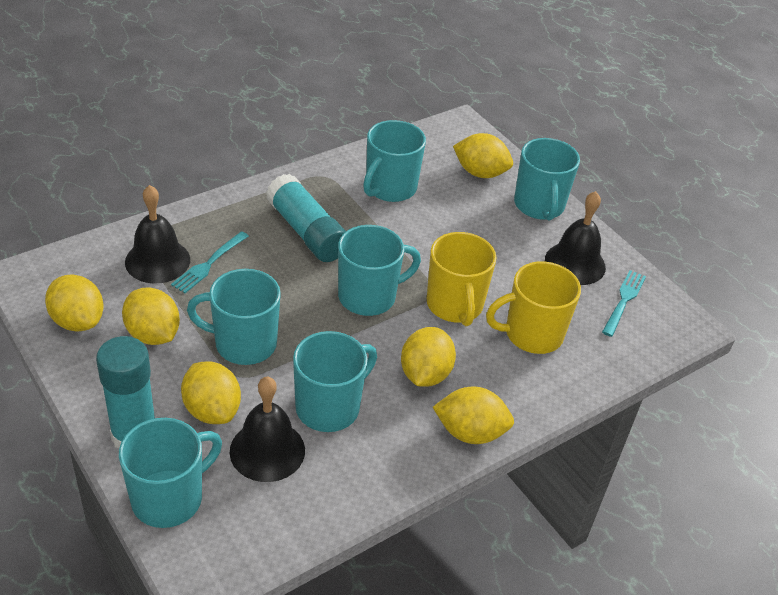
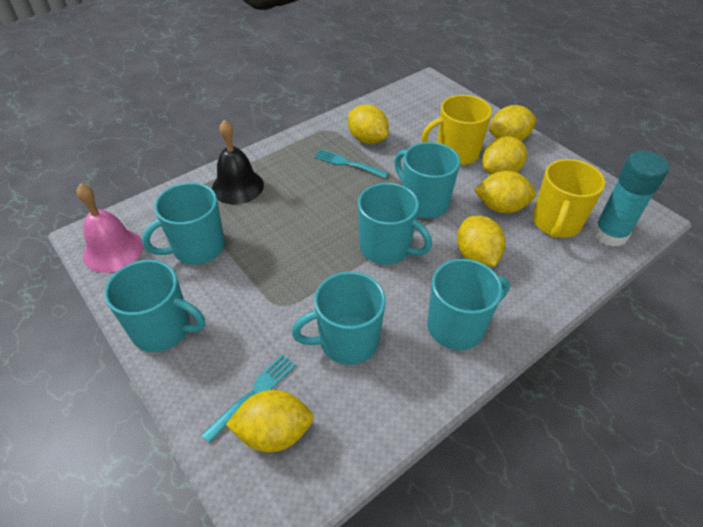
black bell: [125,185,190,284] [230,377,305,482] [545,191,606,285] = 3 -> [212,120,264,204] = 1
pink bell: none = 0 -> [77,183,143,273] = 1
turquoise glue stick: [96,336,155,448] [266,174,346,262] = 2 -> [593,151,669,247] = 1

